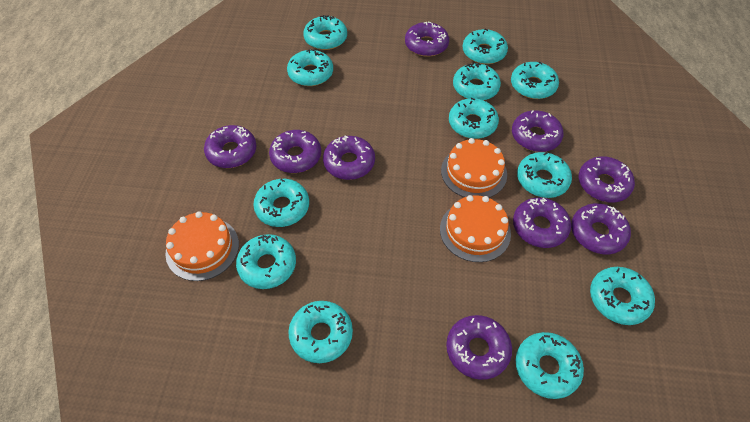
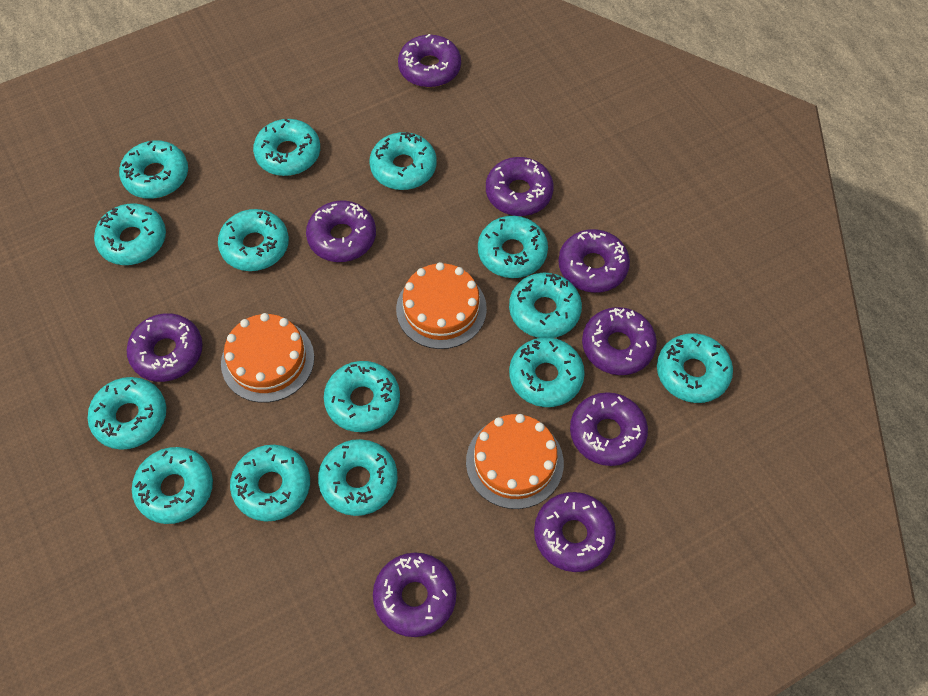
turquoise donut: [236,234,296,289] [253,179,309,227] [287,49,333,86] [288,301,353,363] [303,15,347,50] [449,98,499,139] [453,62,501,100] [463,29,508,64] [511,62,559,99] [516,332,584,399] [517,152,572,198] [590,267,655,325] = 12 -> [87,377,166,450] [94,203,166,265] [119,140,188,199] [132,447,213,524] [218,209,289,271] [230,445,310,522] [253,119,320,176] [318,439,398,516] [324,361,400,432] [370,132,437,190] [478,216,548,278] [509,273,582,338] [509,337,585,407] [657,333,733,403] = 14

